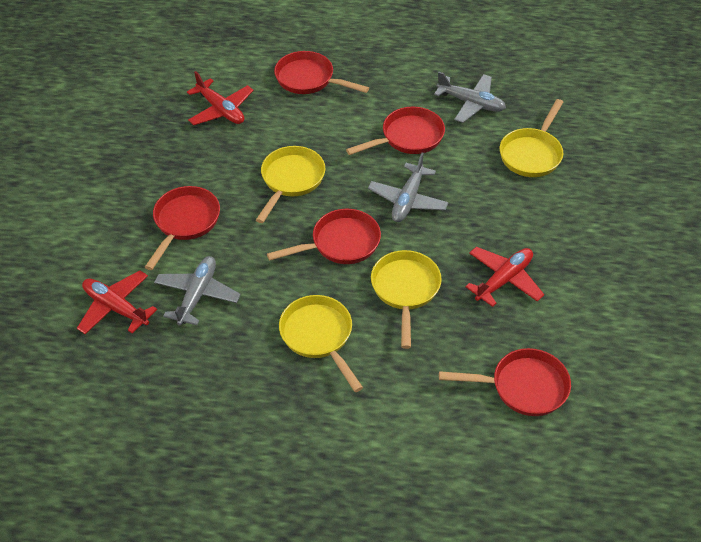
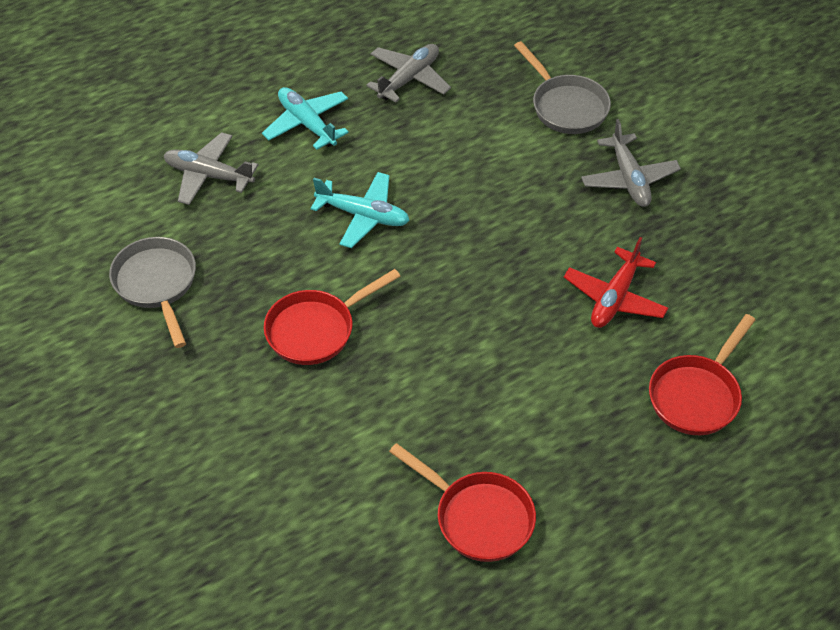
grey pan: none = 0 -> [109,237,196,348] [514,41,611,134] = 2
red pan: [145,186,220,270] [267,209,381,264] [274,51,369,94] [346,107,445,155] [439,348,571,416] = 5 -> [264,269,400,365] [389,443,536,562] [649,314,755,435] = 3
red plane: [77,270,157,334] [187,71,254,125] [465,247,545,307] = 3 -> [564,237,668,328] = 1
turquoise plane: none = 0 -> [262,87,349,150] [311,172,410,248] = 2
yellow pan: [256,146,325,223] [279,295,363,392] [371,250,442,349] [500,99,563,177] = 4 -> none = 0

